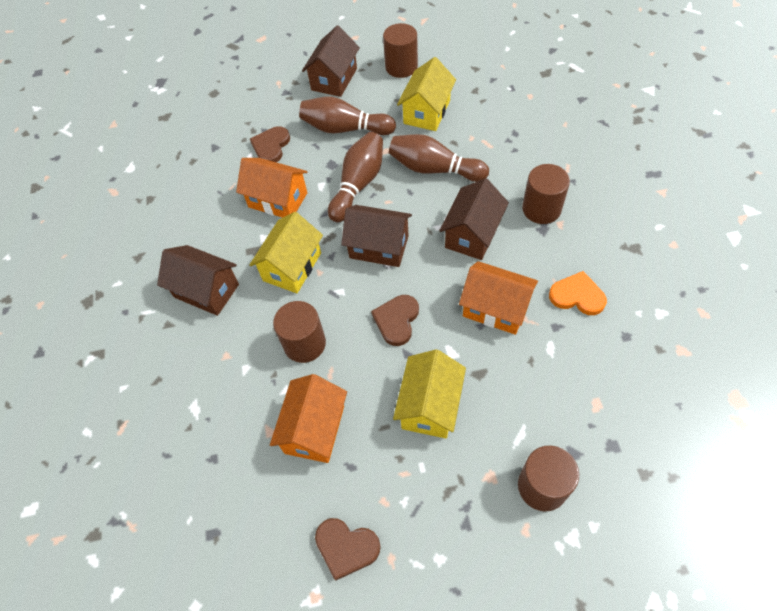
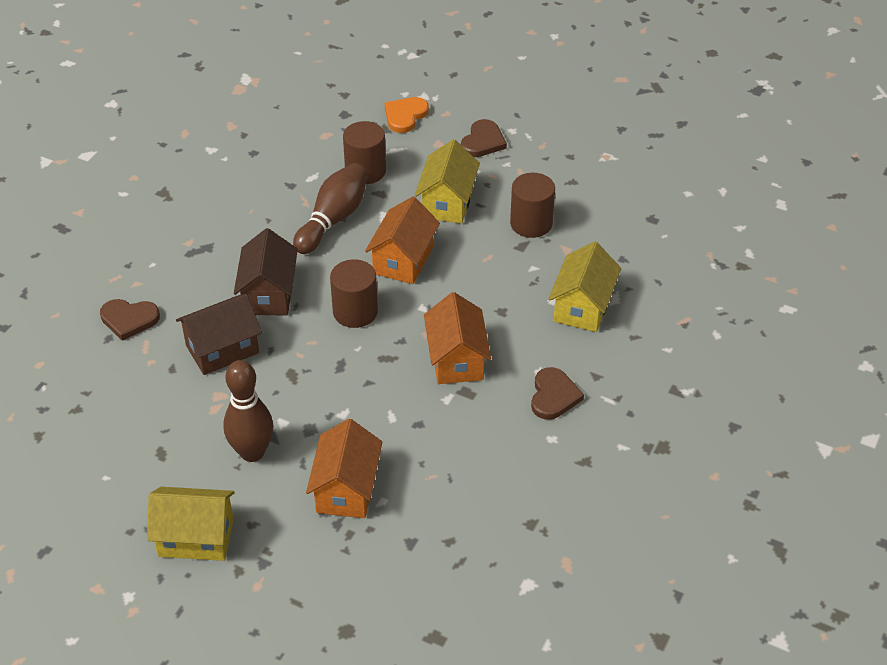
brown bowling pin: [299,97,396,135] [328,132,383,222] [389,134,489,182] = 3 -> [223,360,274,462] [293,163,368,254] = 2
brown cylinder: [273,301,326,363] [383,23,418,78] [518,446,579,511] [522,164,570,224] = 4 -> [330,259,378,328] [343,121,386,184] [510,173,555,238] = 3
brown house: [157,245,239,316] [302,26,360,97] [341,205,412,267] [439,178,509,260] = 4 -> [176,294,262,375] [234,228,298,316] = 2

